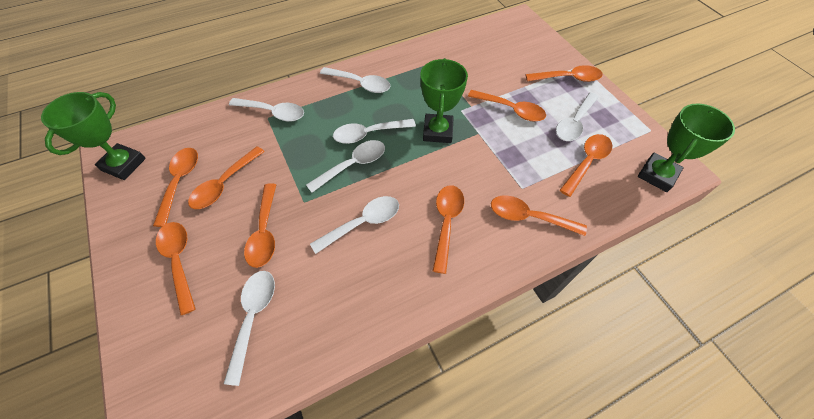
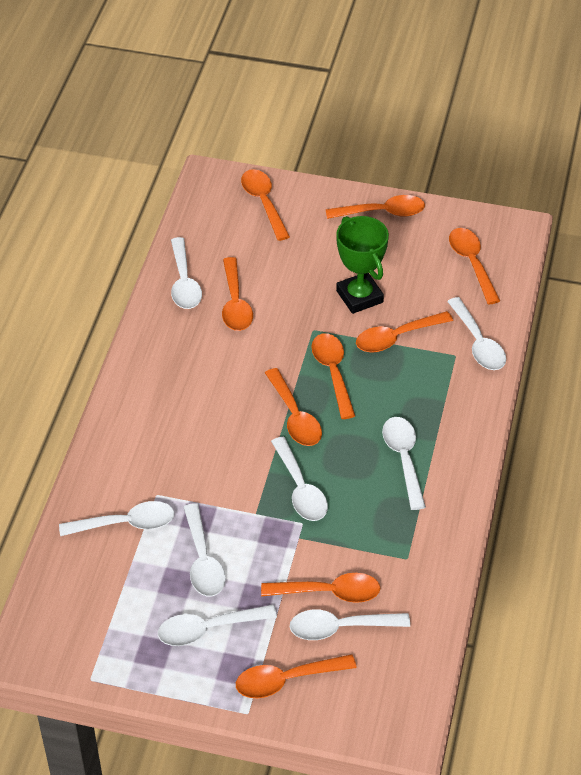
green trophy: [41,92,146,180] [420,58,468,143] [638,103,735,192] = 3 -> [336,216,389,314] = 1
white spoon: [224,271,275,386] [229,98,304,122] [306,140,385,193] [310,196,399,254] [320,67,390,93] [333,119,416,144] [556,93,599,141] = 7 -> [59,501,175,536] [158,605,277,646] [171,237,202,309] [183,503,226,596] [271,437,328,521] [290,609,410,640] [382,417,426,510] [447,297,506,370] = 8

